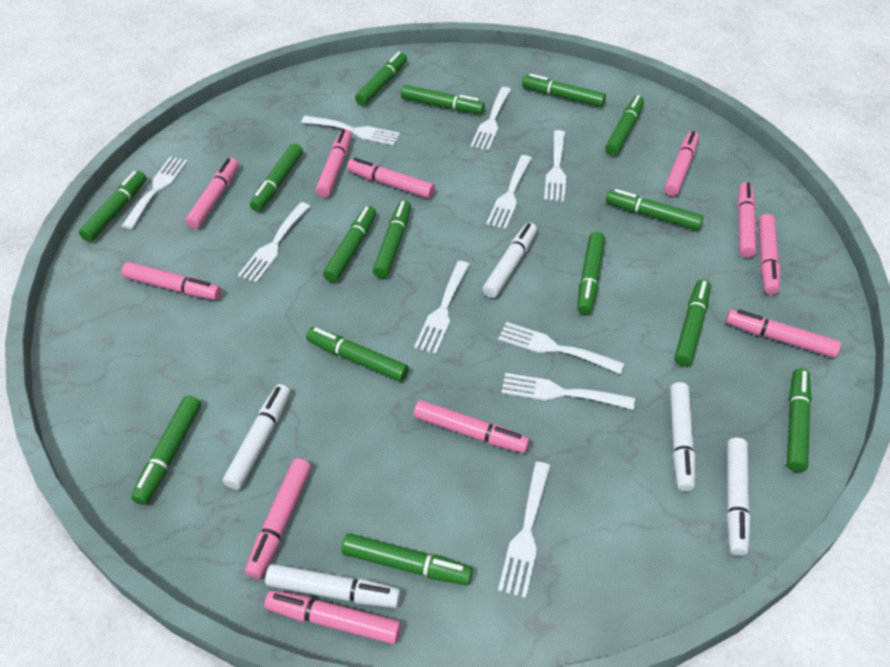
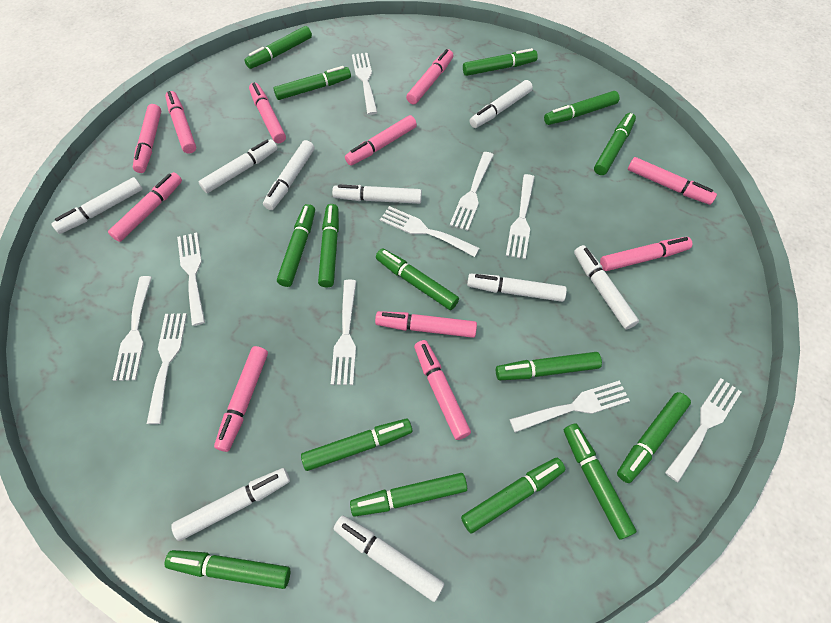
white marker: [223,384,290,490] [265,564,401,608] [482,222,537,298] [670,382,696,492] [726,438,751,556] = 5 -> [51,177,142,234] [171,468,290,541] [199,139,278,193] [263,140,314,210] [332,184,422,204] [334,516,444,602] [467,274,567,302] [469,80,533,128] [574,245,639,329] = 9

